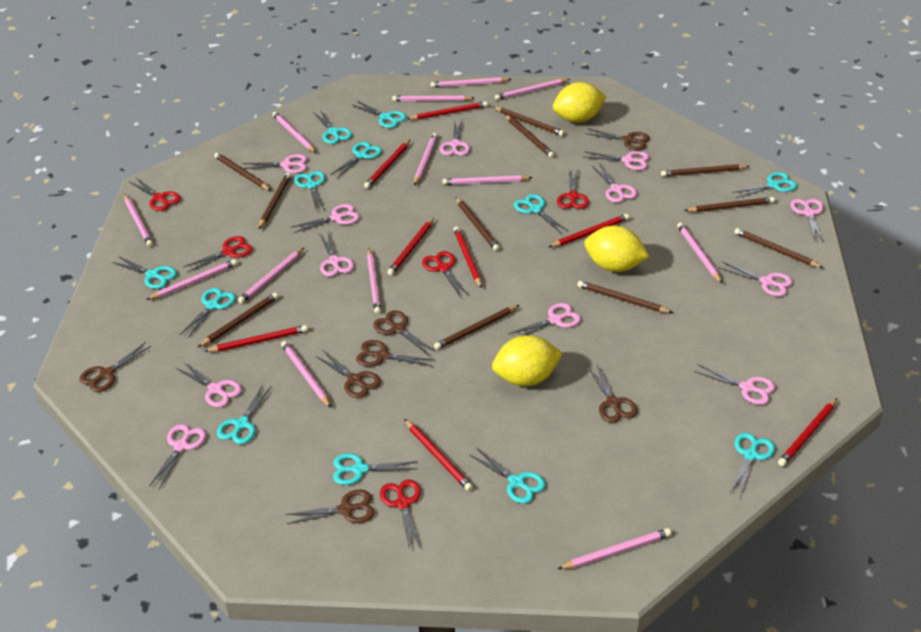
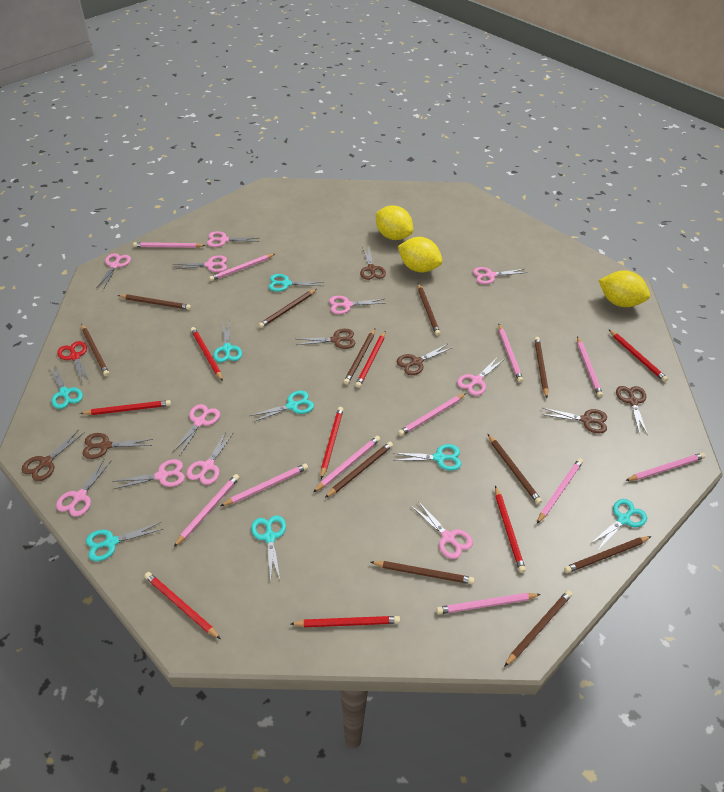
pink pencil: [124,194,153,247] [146,259,237,300] [238,248,304,304] [272,112,316,153] [281,341,331,408] [367,248,381,314] [392,95,474,101] [414,133,438,186] [431,77,511,88] [442,175,533,185] [495,79,570,100] [558,528,671,569] [677,223,722,283] = 13 -> [133,242,205,248] [174,474,240,547] [209,254,275,281] [221,464,308,506] [313,436,380,492] [398,393,466,436] [436,593,541,614] [498,324,523,383] [537,458,583,524] [577,336,603,397] [625,453,706,481] = 11
pink scissors: [149,424,206,489] [176,362,242,407] [243,154,307,173] [292,204,360,233] [319,232,354,277] [440,120,470,156] [508,303,581,336] [584,151,649,170] [591,163,637,203] [694,364,775,405] [718,261,793,296] [791,199,824,243] = 12 -> [56,458,112,517] [97,253,131,288] [112,459,185,489] [172,404,220,456] [173,255,227,272] [186,430,234,485] [207,231,259,247] [329,296,385,314] [411,501,473,559] [457,358,505,396] [473,267,528,284] = 11
red scissors: [130,178,181,211] [183,236,253,273] [380,479,421,550] [422,251,468,298] [557,168,589,209] = 5 -> [57,341,90,382] = 1
turquoise scissors: [112,256,177,289] [179,288,236,338] [217,385,272,444] [294,171,325,210] [313,109,352,144] [330,142,382,178] [333,453,418,485] [352,101,407,128] [469,448,546,504] [514,194,568,233] [729,433,775,496] [732,172,797,198] = 12 -> [49,364,83,409] [86,522,163,561] [213,322,242,362] [250,391,314,422] [251,515,286,583] [269,274,323,292] [393,444,461,471] [590,499,647,551] = 8

